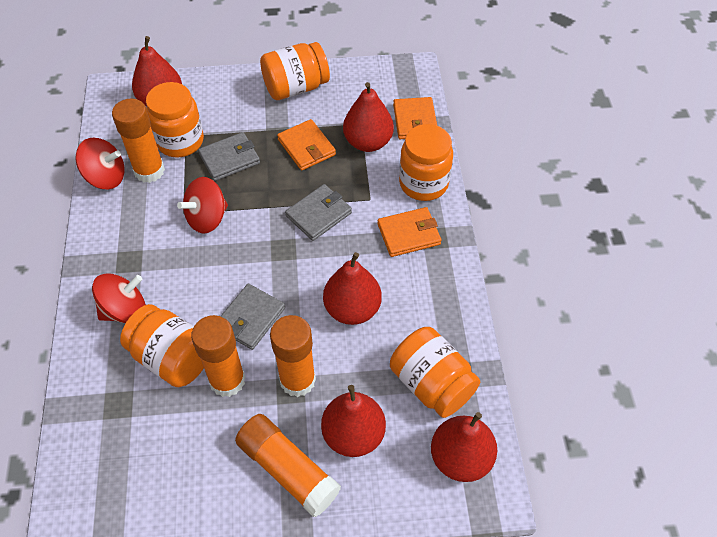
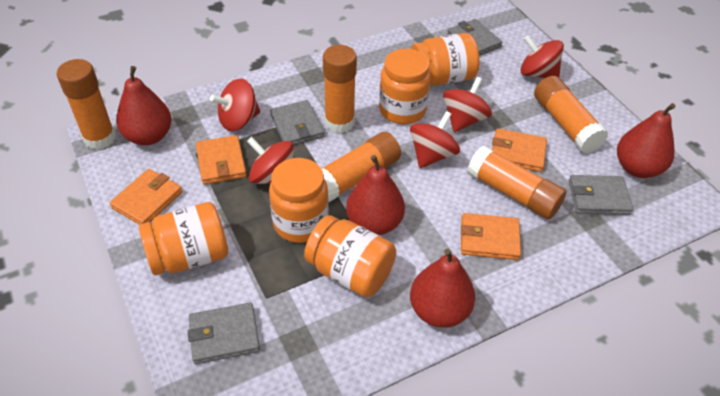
grey wallet: [198,132,260,181] [221,283,285,350] [285,184,352,241] = 3 -> [188,303,260,364] [270,100,325,145] [447,19,502,56] [569,175,633,215] = 4
orange glue stick: [112,98,165,183] [191,315,246,397] [235,414,341,517] [270,315,316,397] = 4 -> [57,59,116,150] [321,132,401,202] [323,45,357,133] [467,146,566,219] [534,76,608,153] = 5
orange wallet: [277,119,336,171] [377,207,442,257] [393,97,437,139] = 3 -> [110,169,182,225] [196,135,247,185] [461,213,521,260] [492,128,547,172] = 4
red pear: [132,36,182,107] [321,385,386,457] [323,252,382,325] [343,82,394,152] [431,412,497,482] = 5 -> [116,66,172,146] [346,155,405,235] [410,249,475,328] [617,103,675,178] = 4
red spinning top: [76,138,125,189] [92,273,146,323] [177,177,228,234] = 3 -> [210,79,260,131] [247,137,294,184] [410,111,460,168] [443,77,492,132] [520,35,564,78] = 5

